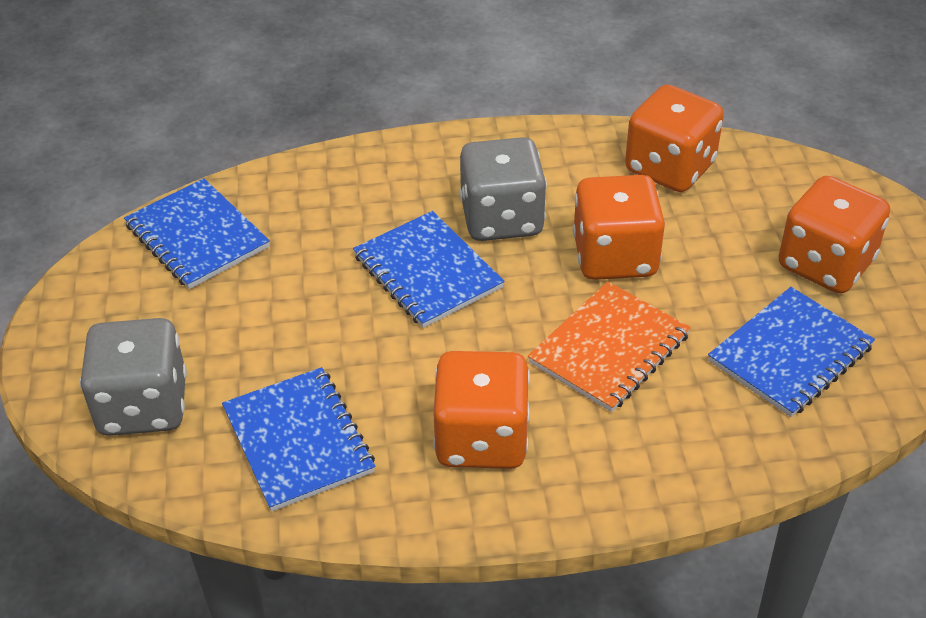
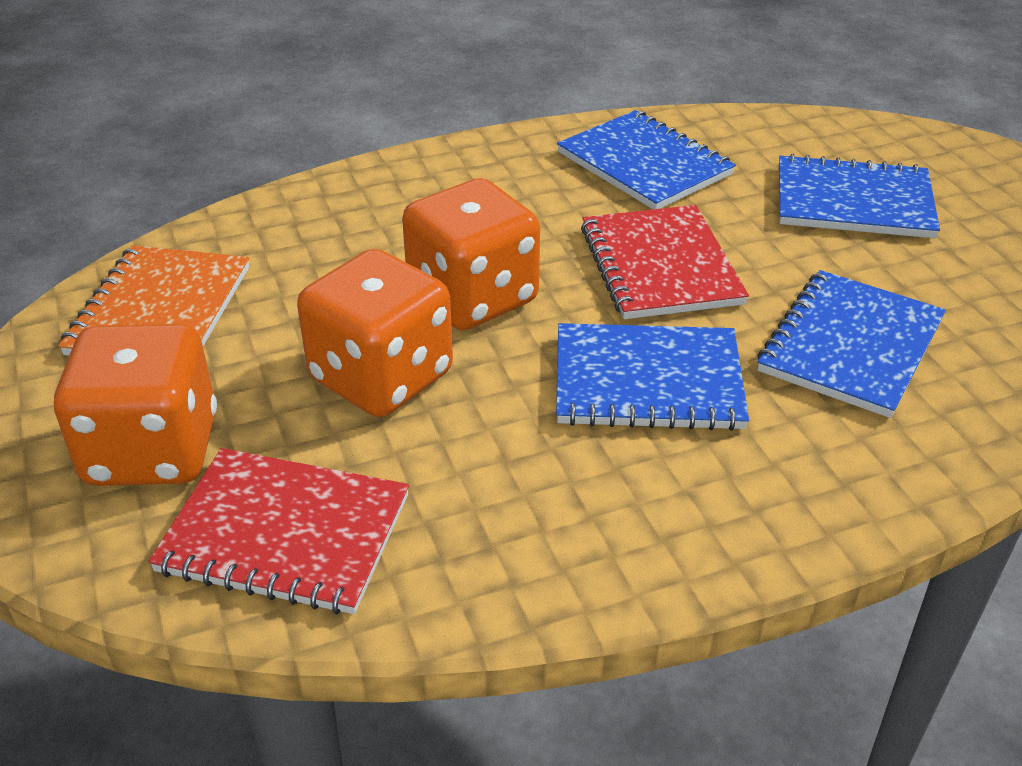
grey dice: [80,318,187,436] [460,137,547,241] = 2 -> none = 0
orange dice: [433,351,530,469] [573,175,665,280] [625,84,724,192] [778,176,890,293] = 4 -> [54,324,217,486] [297,249,453,417] [402,178,540,330] = 3
red notebook: none = 0 -> [148,448,409,614] [581,205,749,319] = 2

